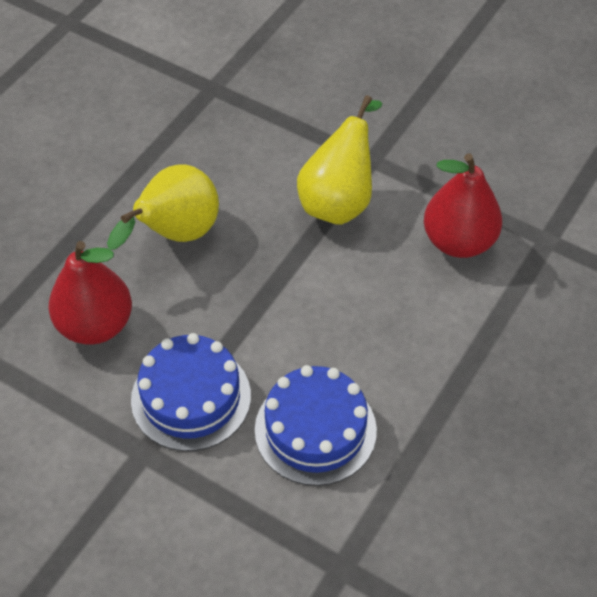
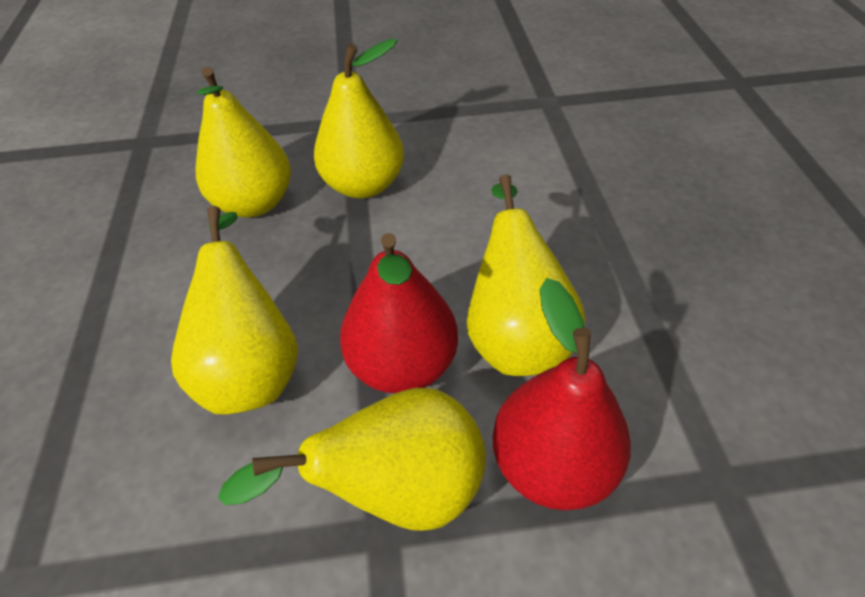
blue cake: [131,333,251,451] [255,365,377,486] = 2 -> none = 0
yellow pear: [107,164,219,250] [297,95,382,225] = 2 -> [171,206,298,414] [196,67,291,218] [218,388,486,531] [314,38,404,198] [467,175,586,376] = 5

